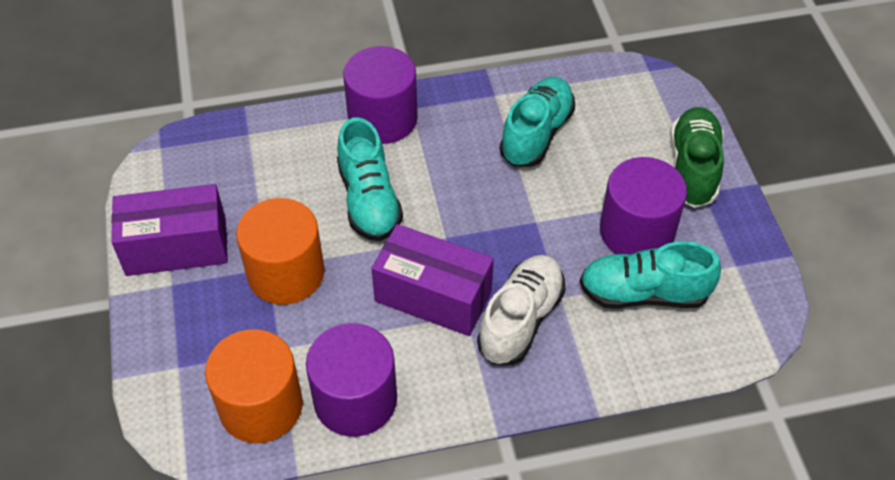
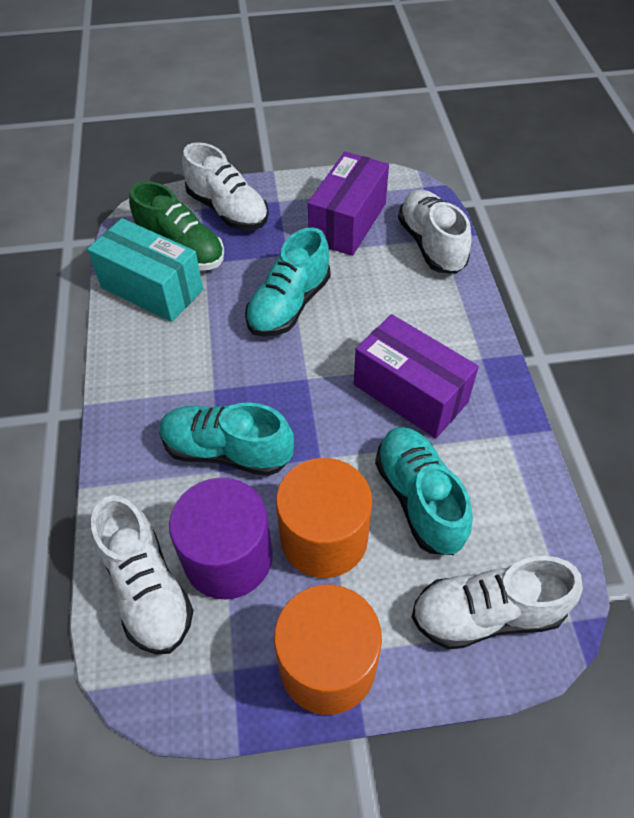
purple cylinder: [306,323,397,437] [343,46,418,144] [600,157,687,254] = 3 -> [169,478,273,600] = 1
turquoise box: none = 0 -> [87,218,203,322] = 1
white shoe: [477,255,565,365] = 1 -> [91,495,194,655] [182,142,269,230] [398,190,472,274] [411,556,583,650] = 4

